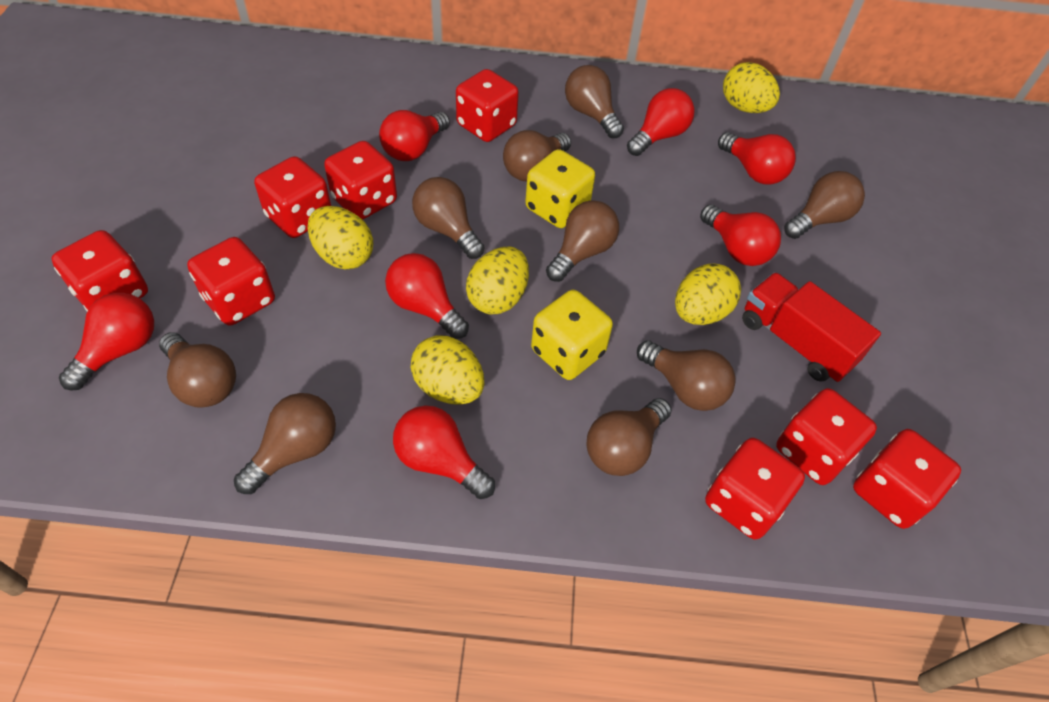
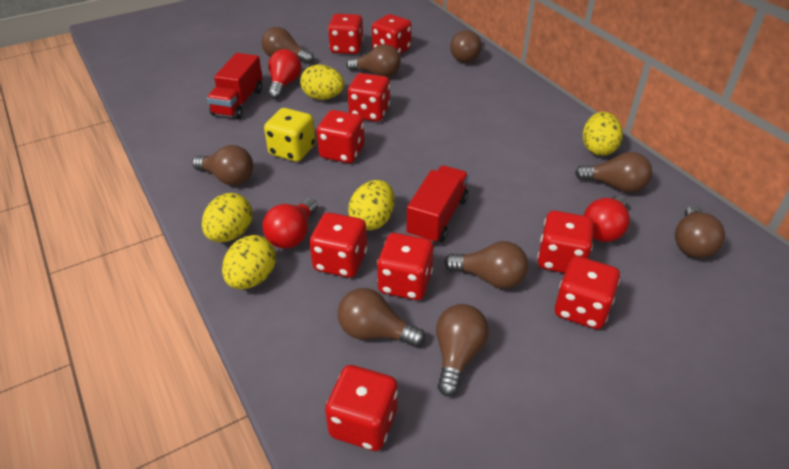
red dice: [51,230,148,312] [187,237,275,326] [254,156,331,238] [324,141,397,220] [456,69,519,142] [705,438,805,540] [776,388,877,485] [853,429,961,529] = 8 -> [309,212,367,278] [317,110,365,163] [325,365,398,451] [328,14,364,54] [348,73,390,122] [372,14,412,55] [377,233,434,300] [537,211,594,273] [555,256,620,329] = 9
red light bulb: [59,293,154,391] [379,110,450,161] [385,253,469,339] [393,405,495,499] [627,88,694,156] [700,204,781,266] [718,132,796,185] = 7 -> [263,198,318,249] [268,49,302,99] [584,195,630,242] = 3
red truck: [742,272,881,382] = 1 -> [207,53,263,119] [407,166,469,243] = 2
yellow dice: [525,149,595,228] [531,290,613,380] = 2 -> [264,108,315,162] = 1

